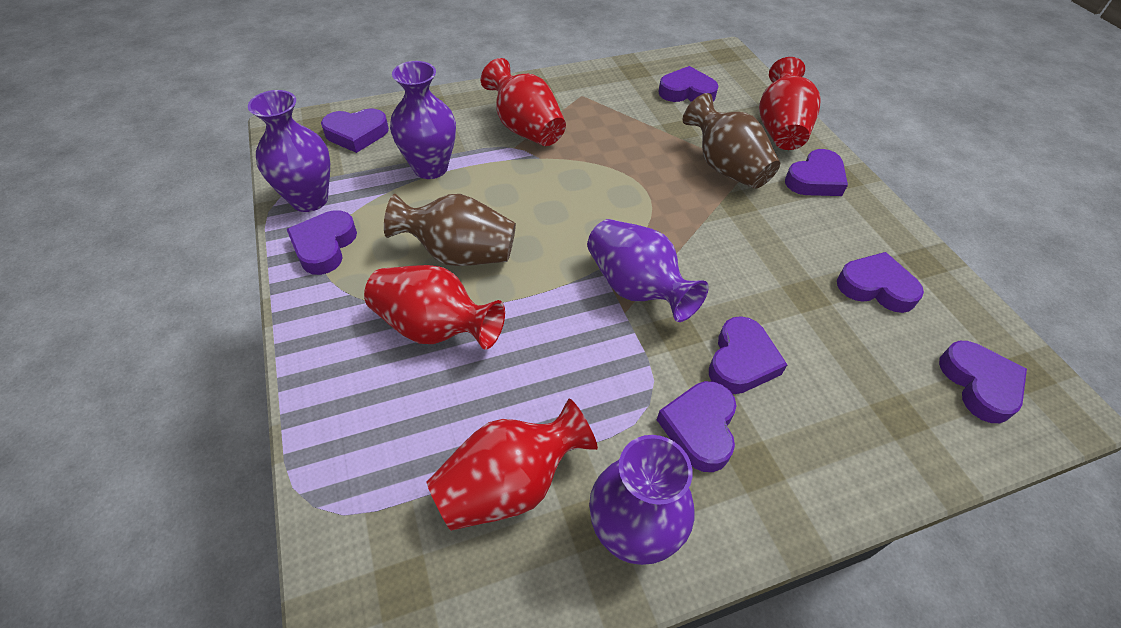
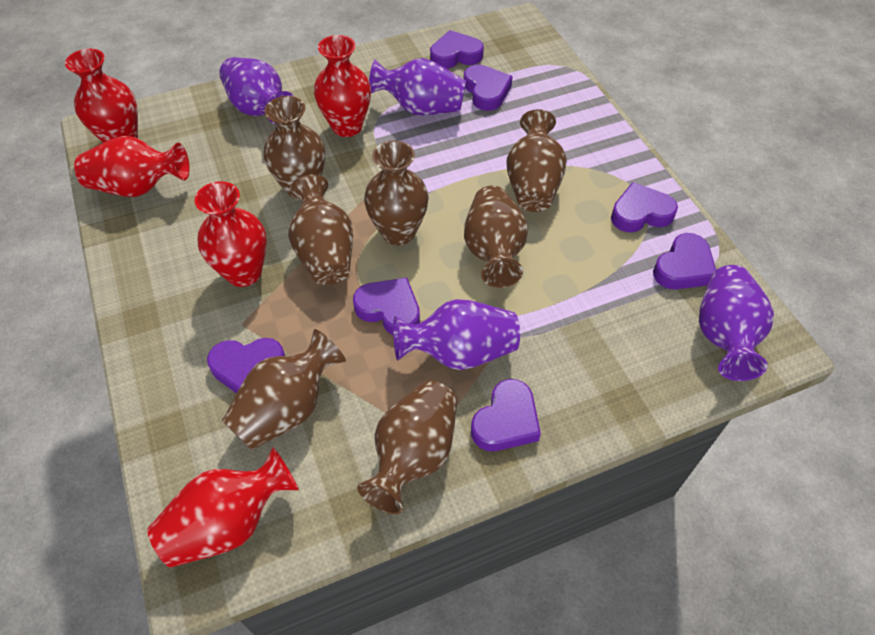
brown vase: [384,194,516,266] [683,93,780,189] = 2 -> [222,329,346,450] [263,96,325,200] [288,174,353,285] [357,380,458,514] [364,140,429,246] [464,185,528,288] [506,109,567,212] = 7
purple heart: [287,210,357,275] [321,108,389,153] [657,381,736,472] [658,66,718,102] [709,316,787,394] [785,149,848,196] [837,252,924,313] [939,341,1027,423] = 8 -> [207,338,285,394] [353,278,420,335] [430,30,484,69] [464,65,513,111] [471,379,541,451] [611,182,678,232] [653,233,716,289] = 7
red vase: [364,265,505,350] [426,398,598,531] [481,58,566,146] [759,57,821,150] = 4 -> [65,49,138,143] [74,136,190,197] [147,447,299,567] [194,181,267,287] [314,35,371,137] = 5

